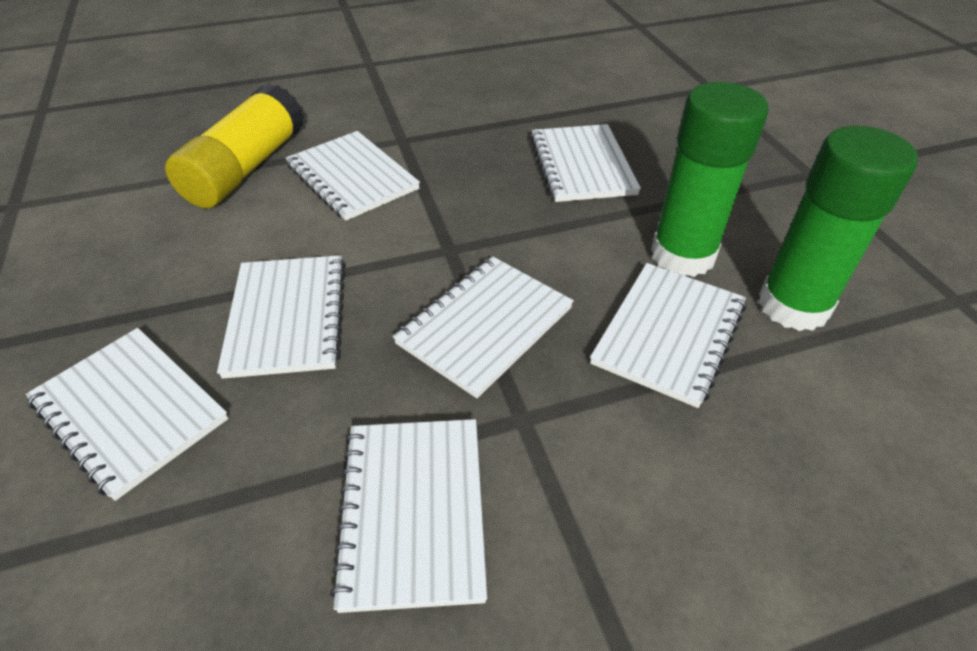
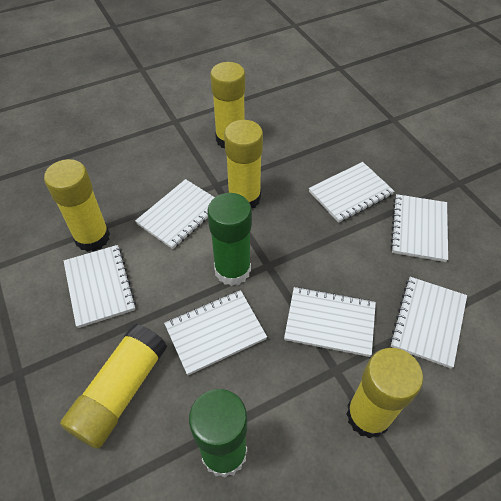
yellow glue stick: [165,84,304,208] = 1 -> [44,159,110,252] [60,324,167,449] [210,62,245,148] [224,120,263,209] [346,348,423,439] = 5

